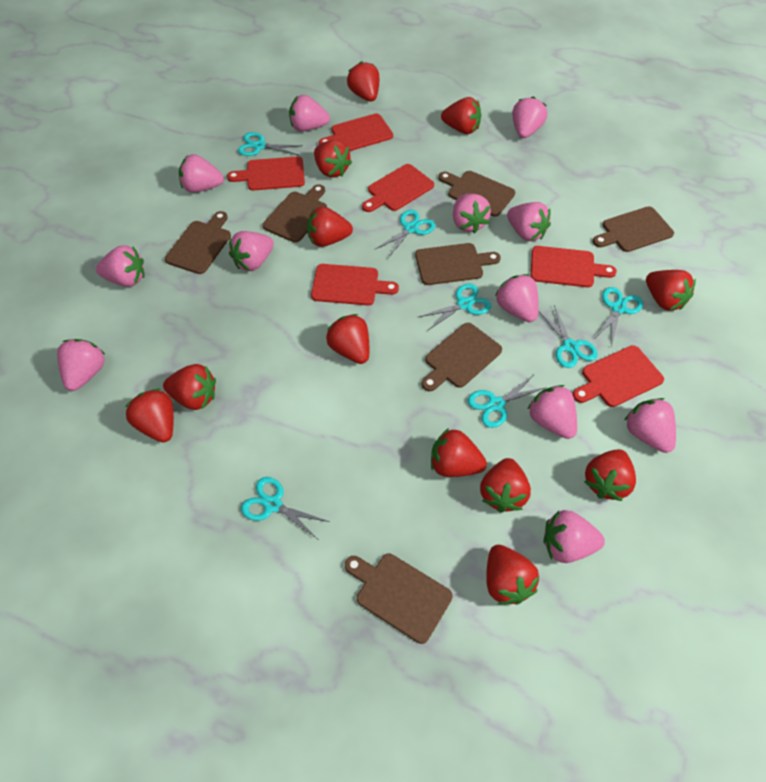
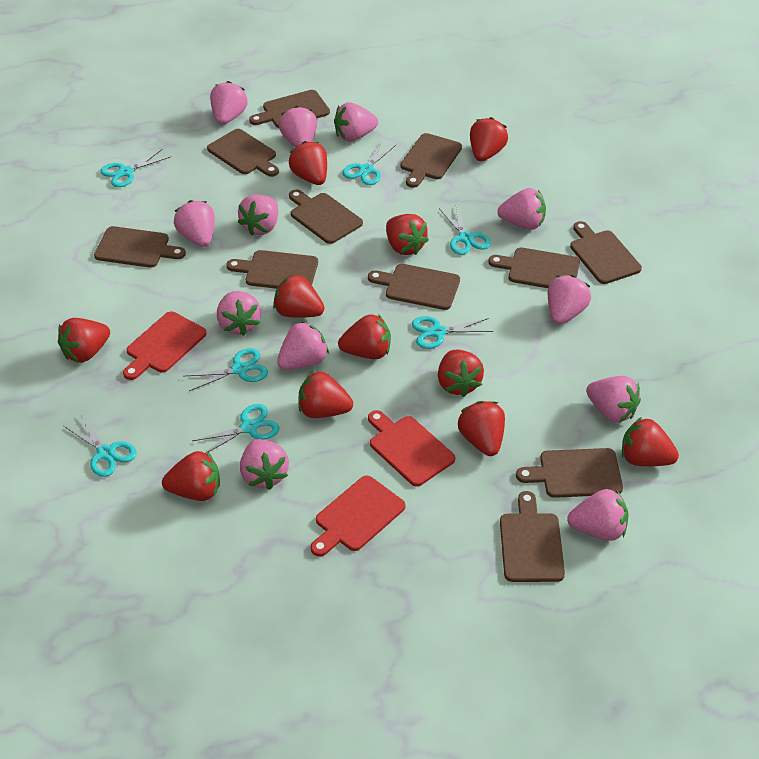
brown cutting board: [165,211,231,274] [262,184,327,243] [345,553,453,644] [415,243,501,285] [422,323,502,391] [438,171,515,217] [593,206,674,252] = 7 -> [94,226,186,268] [207,129,279,177] [227,250,318,289] [249,90,330,128] [289,190,363,244] [368,264,460,310] [400,133,462,188] [488,248,580,288] [500,491,565,582] [516,448,623,498] [570,221,642,284] = 11
red cutting board: [227,156,305,191] [311,264,399,306] [319,114,393,151] [362,164,434,212] [530,246,617,287] [573,345,664,407] = 6 -> [123,312,207,380] [311,475,406,557] [368,410,455,486] = 3
red strawberry: [125,389,174,443] [163,364,216,410] [307,207,353,247] [314,140,352,177] [326,314,369,364] [347,61,379,102] [431,428,487,477] [441,97,481,134] [480,458,531,513] [486,545,539,605] [584,449,636,501] [646,270,696,311] = 12 -> [58,318,110,363] [162,451,220,501] [273,273,324,318] [289,141,327,185] [298,371,353,418] [338,314,391,359] [386,214,429,255] [438,350,484,397] [458,401,505,456] [470,117,508,161] [622,417,679,466] = 11

